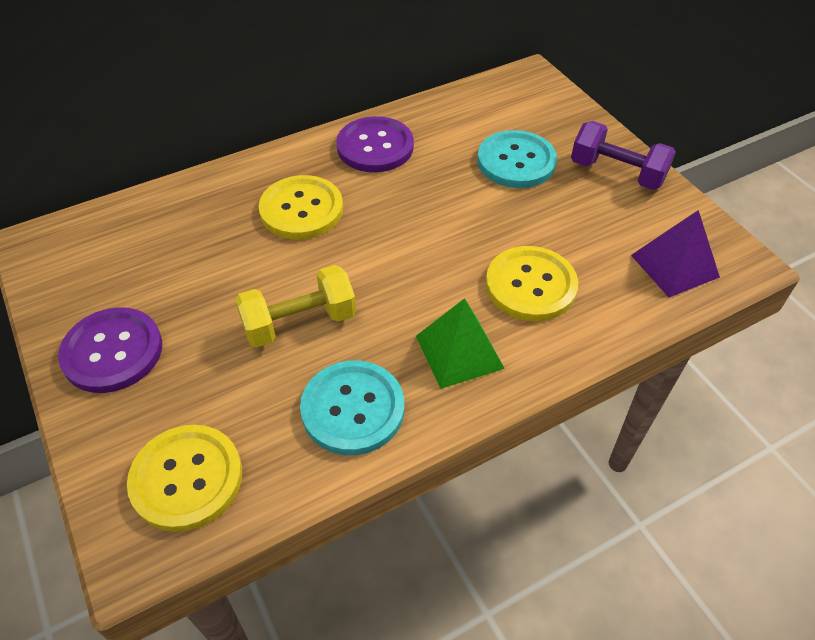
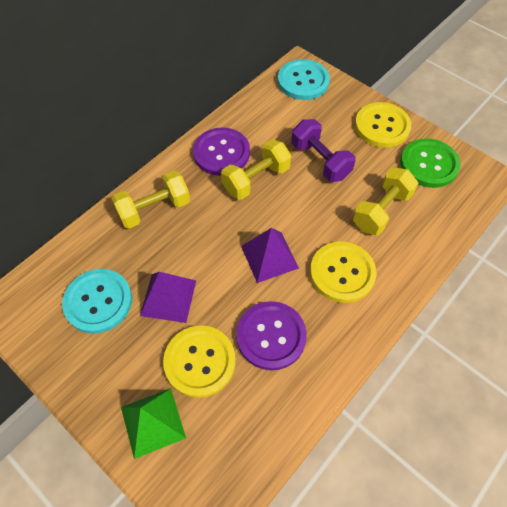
green button: none = 0 -> [400,138,461,188] = 1
purple pyramid: [631,210,720,297] = 1 -> [140,272,196,323] [241,228,299,283] = 2
yellow dumbbell: [235,265,356,348] = 1 -> [111,171,190,229] [221,139,291,200] [353,167,418,235] = 3

